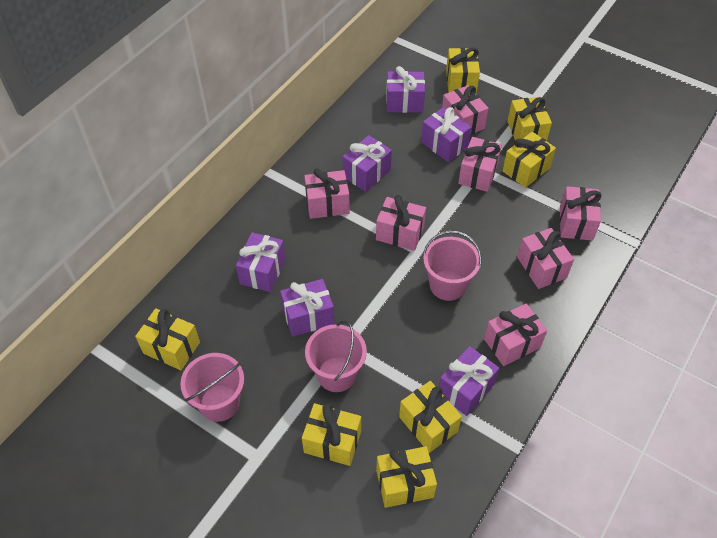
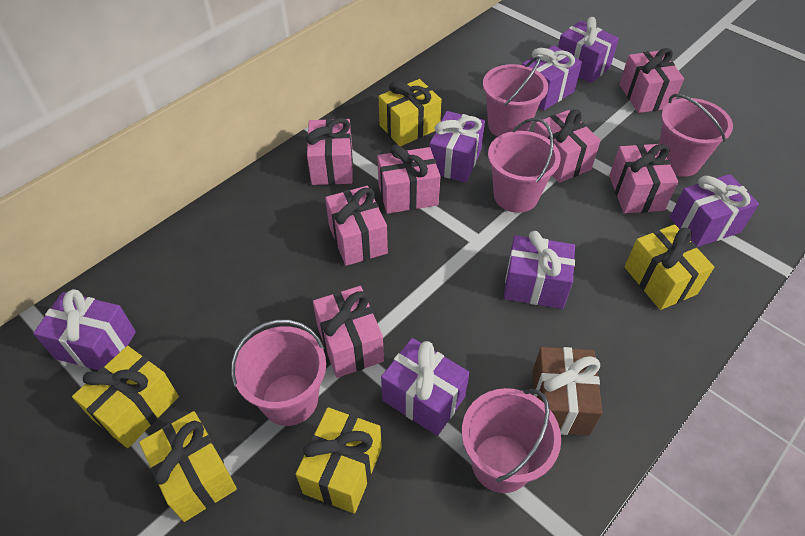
brown gift: none = 0 -> [532,347,603,436] = 1
pink bucket: [180,353,244,422] [305,320,367,392] [423,230,482,301] = 3 -> [231,320,326,426] [462,388,561,493] [483,56,548,137] [488,118,561,213] [659,94,733,177] = 5
purple gift: [236,232,286,292] [280,279,335,337] [343,135,392,192] [386,66,425,113] [421,107,472,162] [439,346,499,416] = 6 -> [33,289,136,370] [381,338,470,436] [429,111,485,183] [504,231,575,309] [522,45,582,110] [558,17,619,83] [670,174,759,247] = 7
yellow gift: [135,308,200,370] [302,403,361,466] [376,446,437,508] [399,381,462,453] [446,48,480,93] [502,132,556,188] [507,97,552,141] = 7 -> [72,346,179,448] [139,411,237,522] [296,407,382,514] [379,79,442,146] [624,224,714,310] = 5

